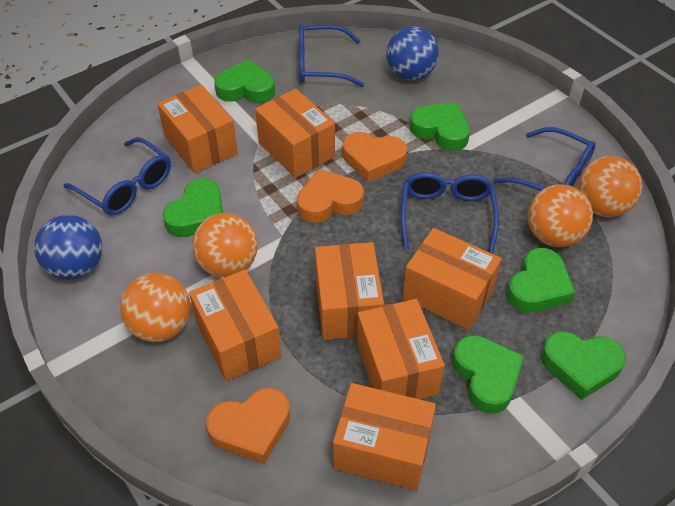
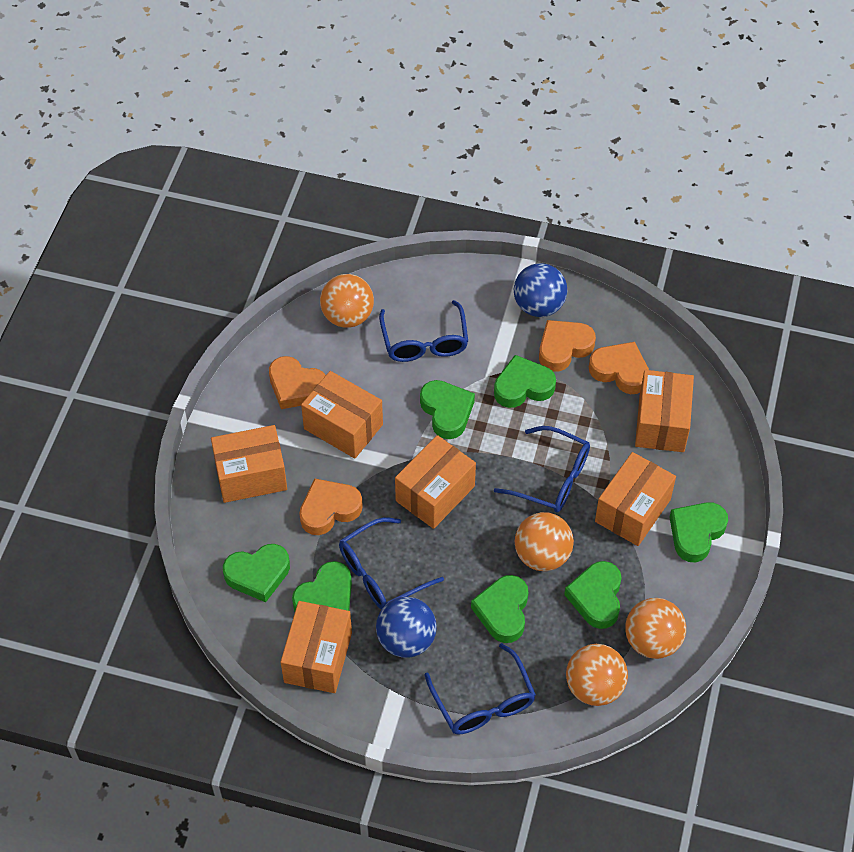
green heart: [163,179,223,237] [214,60,275,103] [410,103,470,151] [452,335,524,414] [506,248,576,313] [541,331,626,400] = 6 -> [223,544,290,602] [292,561,352,611] [420,380,475,439] [471,575,528,643] [494,355,556,408] [564,561,622,629] [670,502,728,562] = 7
orange box: [157,85,238,173] [189,270,281,381] [255,89,335,178] [315,242,384,340] [333,383,436,491] [357,299,445,399] [403,228,502,330] = 7 -> [211,425,287,503] [281,601,352,693] [301,371,383,459] [395,435,476,529] [595,452,676,546] [635,370,694,452] = 6
orange heart: [206,388,290,464] [297,169,364,223] [343,132,407,182] = 3 -> [269,356,326,409] [299,478,363,535] [539,320,596,372] [589,342,649,394] = 4

